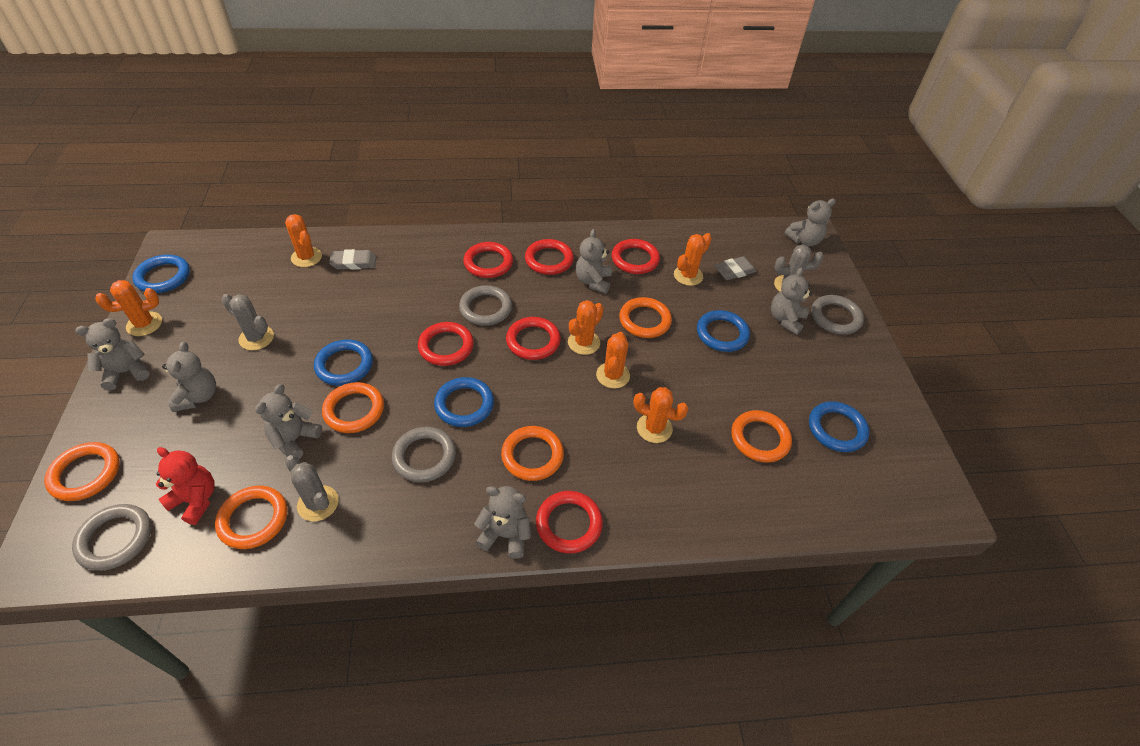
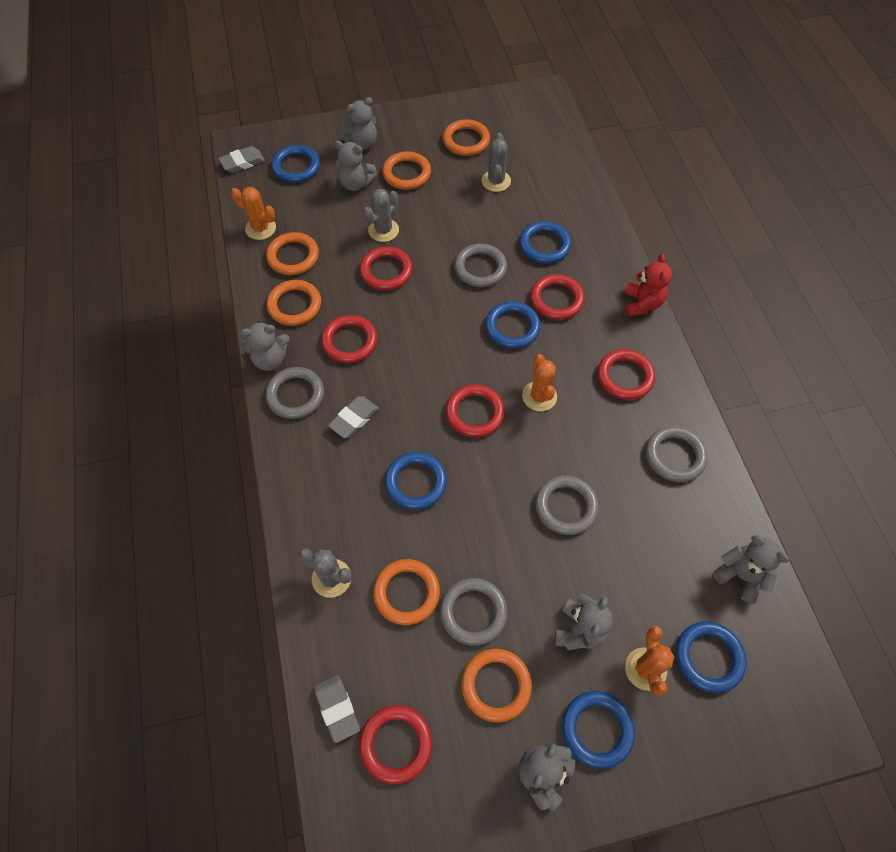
blue ring: [132,255,190,293] [314,340,373,386] [434,377,494,427] [697,310,750,352] [809,401,870,452] = 5 -> [271,145,320,183] [385,452,447,510] [485,301,541,349] [519,221,571,264] [562,691,635,769] [676,622,747,693] = 6
grey eraser: [329,249,376,270] [714,256,757,280] = 2 -> [218,146,265,173] [314,675,360,743] [328,396,379,438] = 3
grey ring: [72,504,151,571] [392,427,456,482] [459,285,512,326] [811,295,864,335] = 4 -> [266,367,324,419] [440,578,508,646] [454,244,507,287] [535,476,599,535] [646,426,708,482] = 5
grey teddy bear: [75,318,149,390] [162,342,216,412] [255,384,322,459] [474,486,531,558] [576,229,612,294] [771,267,812,335] [784,199,836,246] = 7 -> [240,321,290,371] [334,141,377,191] [340,97,377,150] [519,743,575,813] [555,594,613,650] [713,535,790,604] = 6
orange cactus: [96,280,162,336] [285,214,322,267] [568,300,604,355] [596,332,630,389] [633,387,689,443] [674,233,712,286] = 6 -> [231,187,276,240] [522,354,557,411] [625,626,674,696] = 3

